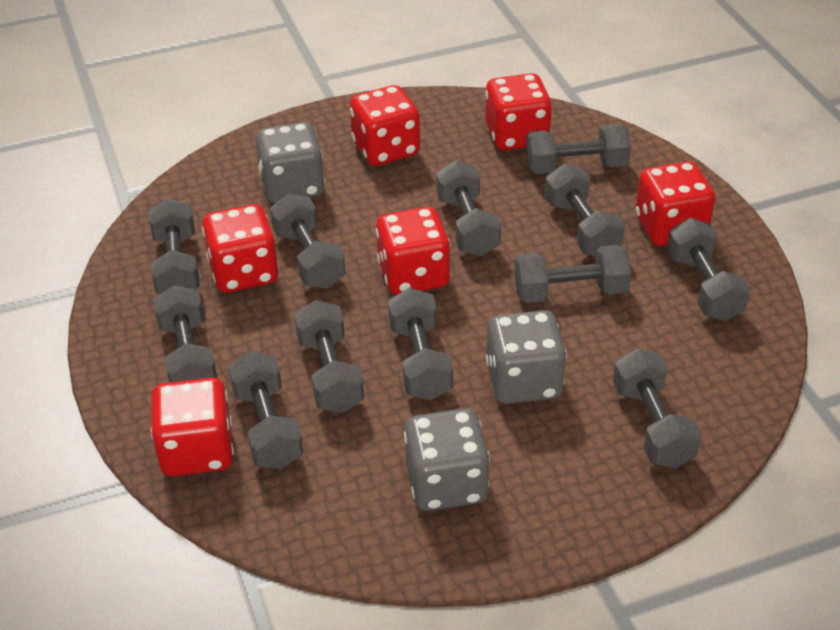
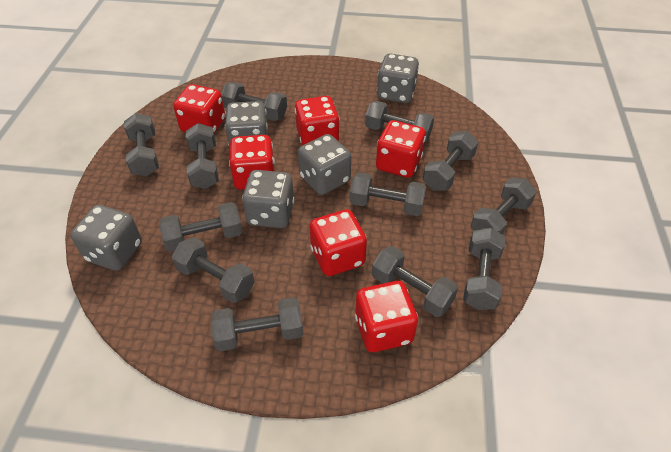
grey dice: [256,122,325,203] [404,408,490,511] [486,310,567,404] = 3 -> [71,205,142,271] [225,101,268,148] [242,170,294,228] [298,134,351,195] [377,53,419,103] = 5

